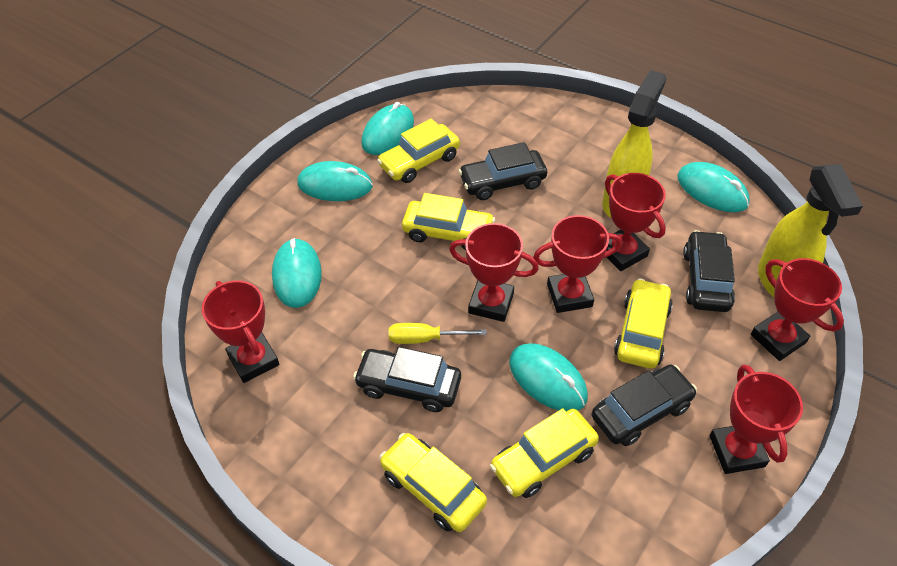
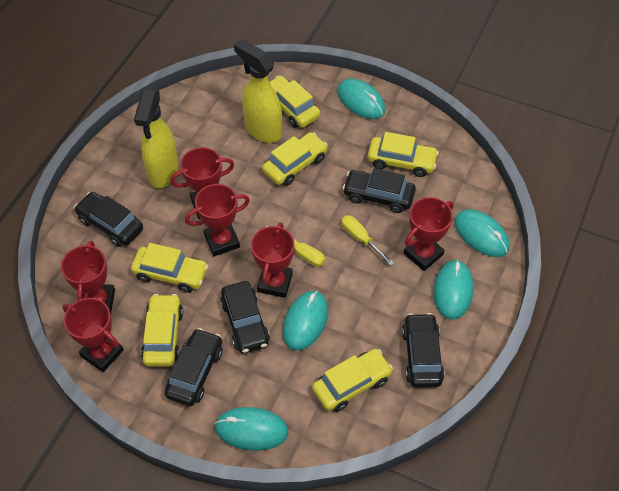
black car: [353,347,461,412] [458,142,547,200] [592,365,697,446] [683,230,735,312] = 4 -> [74,192,143,247] [165,328,223,406] [220,281,270,354] [342,168,416,213] [402,313,445,388] = 5
yellow car: [377,118,460,183] [379,433,487,532] [402,193,495,250] [490,408,599,498] [614,278,673,369] = 5 -> [131,243,208,293] [141,294,183,367] [262,132,328,186] [270,76,320,128] [312,349,393,412] [368,132,439,177] = 6
yellow screwdriver: [389,323,487,344] = 1 -> [266,226,325,267] [341,215,394,266] = 2

